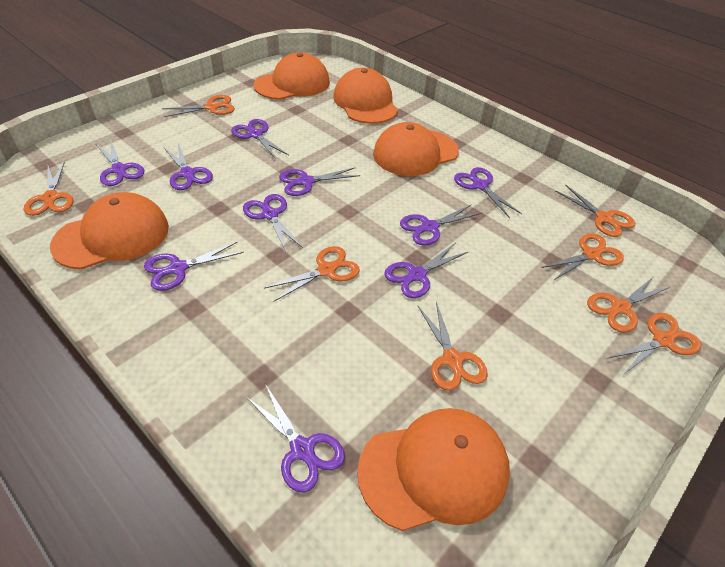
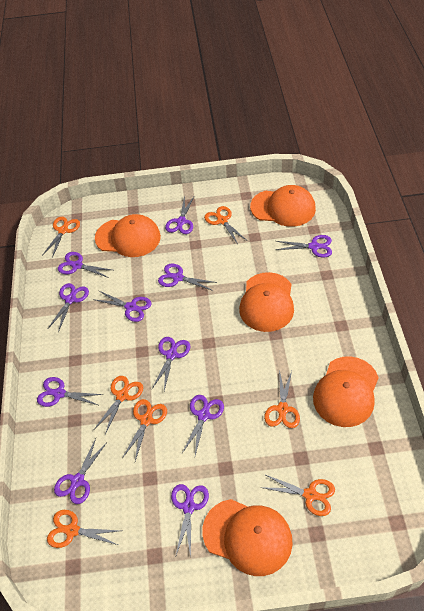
orange scissors: [24,161,73,216] [162,95,235,117] [264,246,360,302] [418,302,488,391] [541,233,624,281] [555,184,635,237] [587,277,670,333] [607,313,701,375] = 8 -> [42,217,80,258] [47,510,120,548] [94,376,143,435] [122,399,167,461] [204,206,246,244] [260,474,335,516] [264,370,300,428] = 7
purple scissors: [96,141,144,186] [144,242,244,291] [163,144,213,190] [231,119,289,159] [243,194,303,251] [246,384,345,493] [279,168,360,196] [384,243,468,298] [400,204,482,246] [454,167,522,218] = 10 -> [37,377,103,407] [48,283,89,332] [54,438,107,504] [58,252,112,278] [93,290,151,322] [152,337,190,391] [158,264,217,291] [165,195,194,234] [171,484,209,558] [182,395,224,456] [276,235,332,258] = 11

